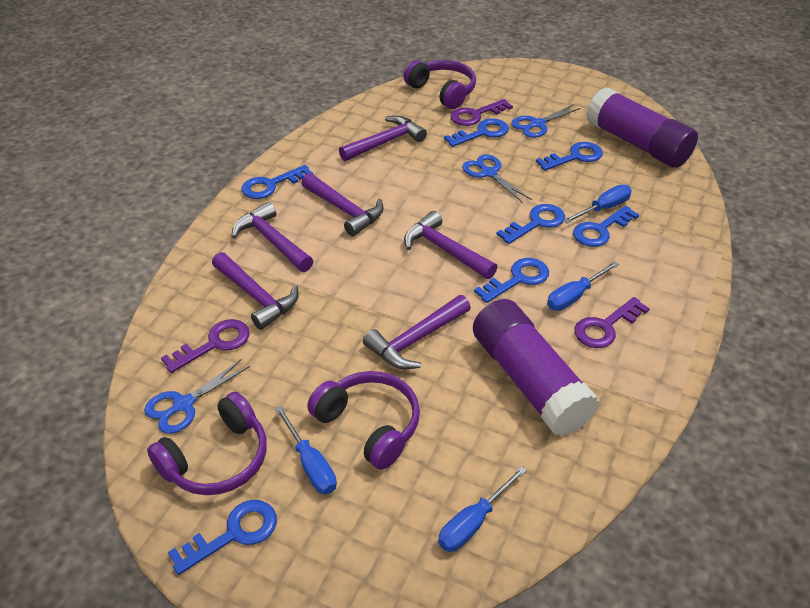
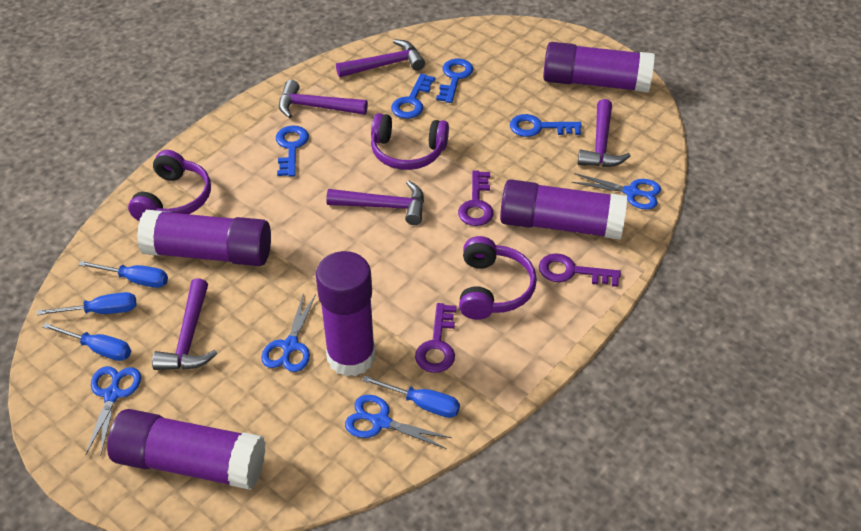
blue key: [168,500,277,575] [242,165,313,199] [444,119,509,147] [474,258,549,303] [496,204,565,244] [536,142,603,171] [573,206,639,247] = 7 -> [276,125,309,177] [391,74,436,119] [436,59,473,103] [510,114,582,137] = 4
blue scissors: [144,359,250,434] [462,154,532,203] [512,104,581,138] = 3 -> [85,366,141,456] [261,292,316,372] [345,395,452,449] [572,173,661,210] = 4
purple glue stick: [473,299,600,436] [586,87,698,168] = 2 -> [107,409,266,490] [137,210,271,266] [316,251,375,377] [500,179,627,240] [543,42,655,92] = 5
purple hammer: [212,252,299,330] [232,202,313,272] [301,173,384,236] [339,116,427,161] [363,295,471,369] [404,211,497,279] = 6 -> [152,278,217,370] [279,80,368,118] [326,181,424,225] [336,39,425,77] [577,99,631,167] = 5

